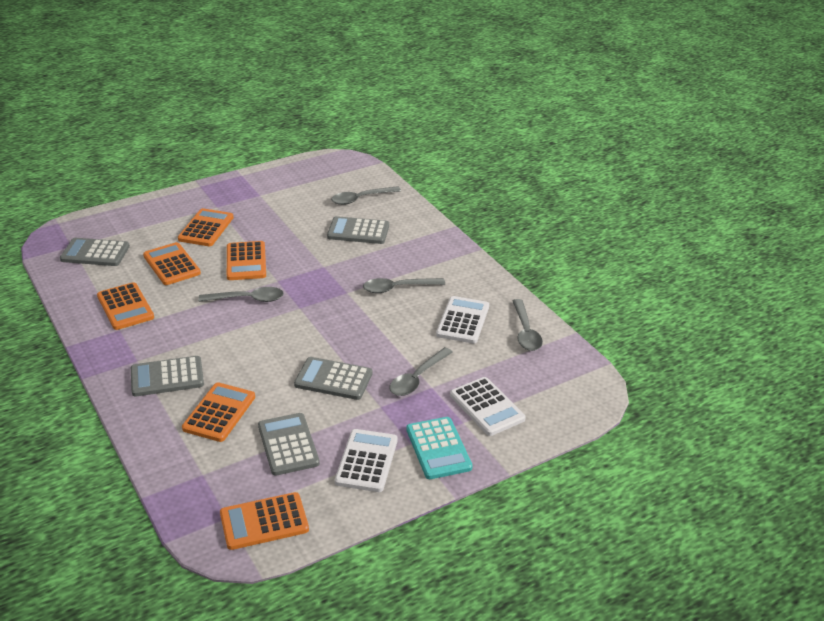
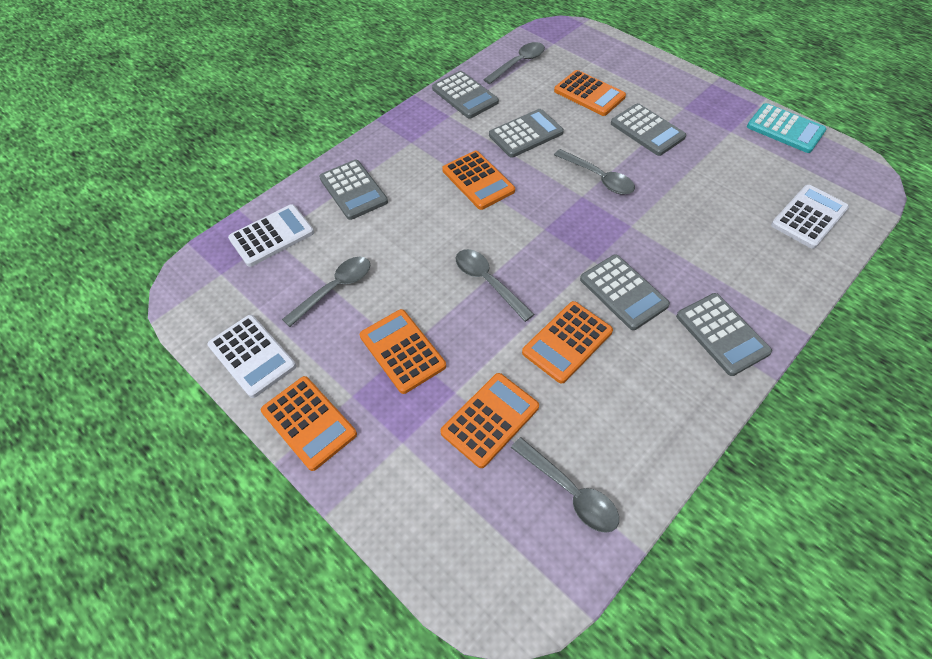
grey calculator: [60,238,130,266] [131,356,204,397] [258,413,320,476] [294,357,373,400] [327,216,389,244] = 5 -> [319,160,388,220] [432,71,499,119] [489,109,564,158] [580,255,670,330] [611,103,686,156] [676,293,772,376] = 6

